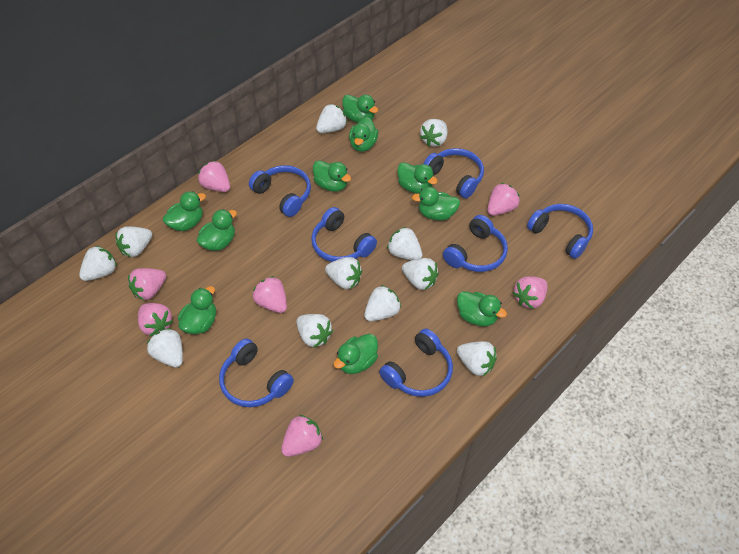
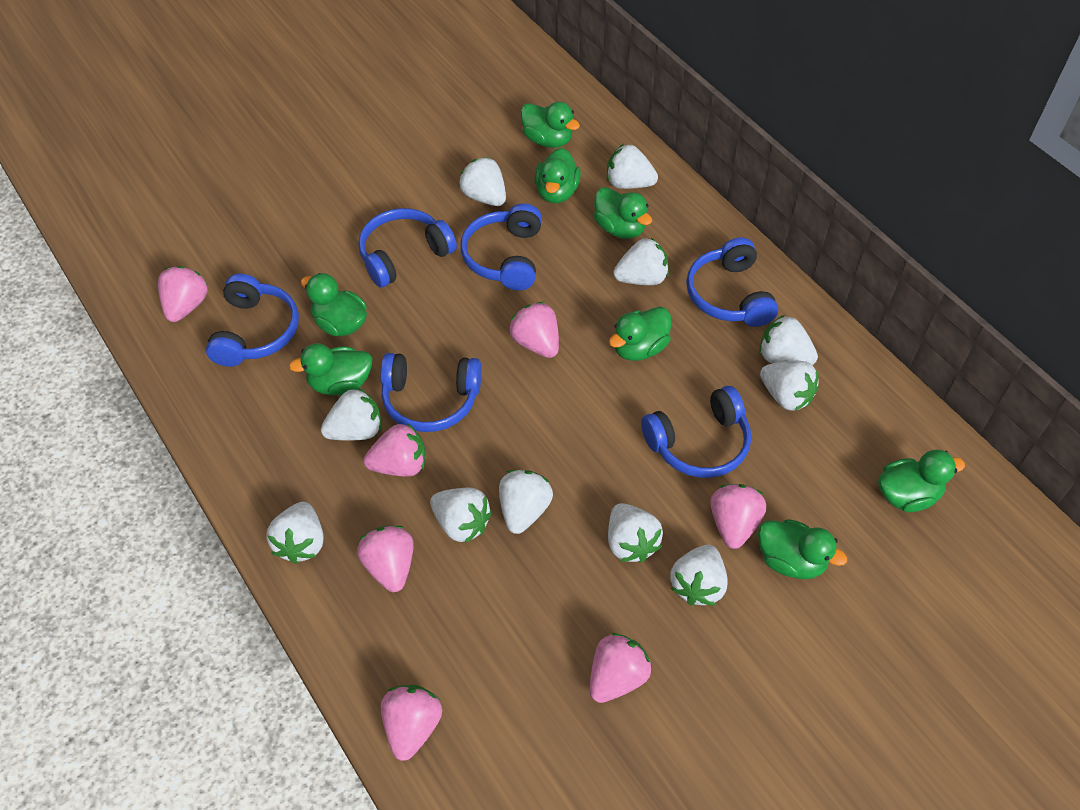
blue headphones: [219,338,294,407] [249,165,311,217] [311,207,377,262] [379,329,453,397] [424,148,484,198] [443,215,508,272] [527,204,593,259] = 7 -> [206,274,299,367] [358,208,457,288] [380,353,481,432] [460,203,542,291] [641,386,751,478] [686,237,778,327] = 6
green duck: [163,191,206,231] [178,286,216,334] [196,209,237,251] [313,160,351,192] [334,334,378,374] [342,94,378,123] [349,117,378,152] [397,162,438,194] [412,187,460,220] [457,291,507,326] = 10 -> [289,343,372,395] [301,273,367,336] [521,102,580,148] [535,148,581,203] [594,187,652,239] [609,307,671,361] [758,519,847,579] [878,450,965,512] = 8

